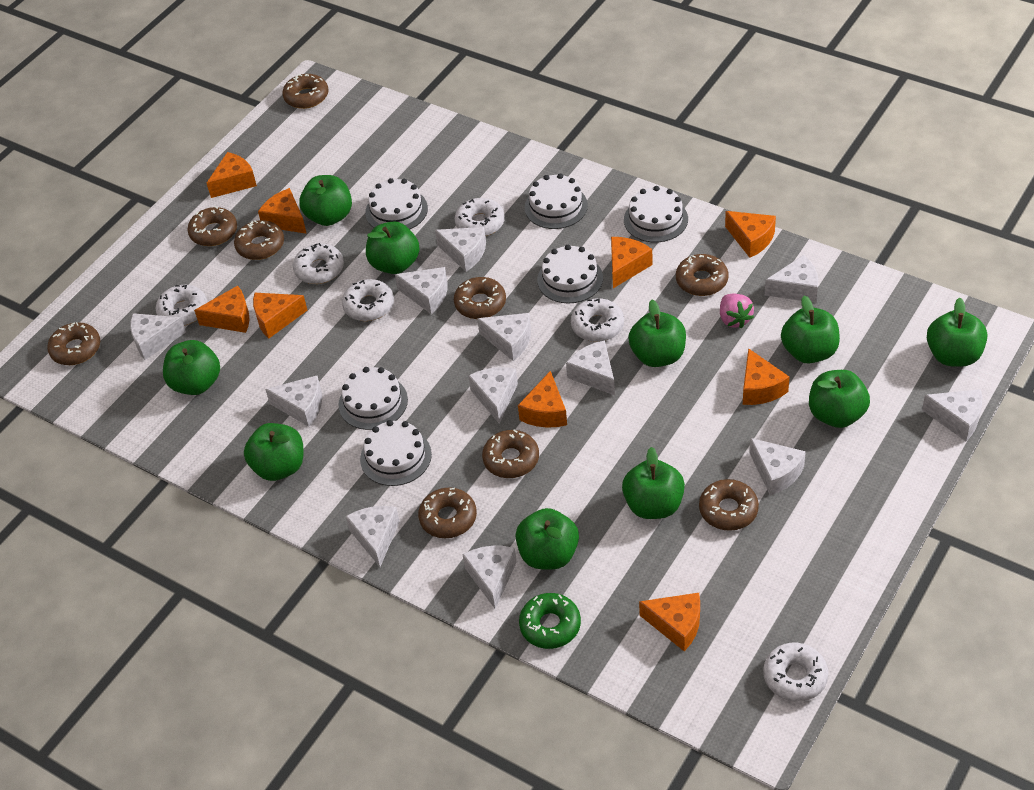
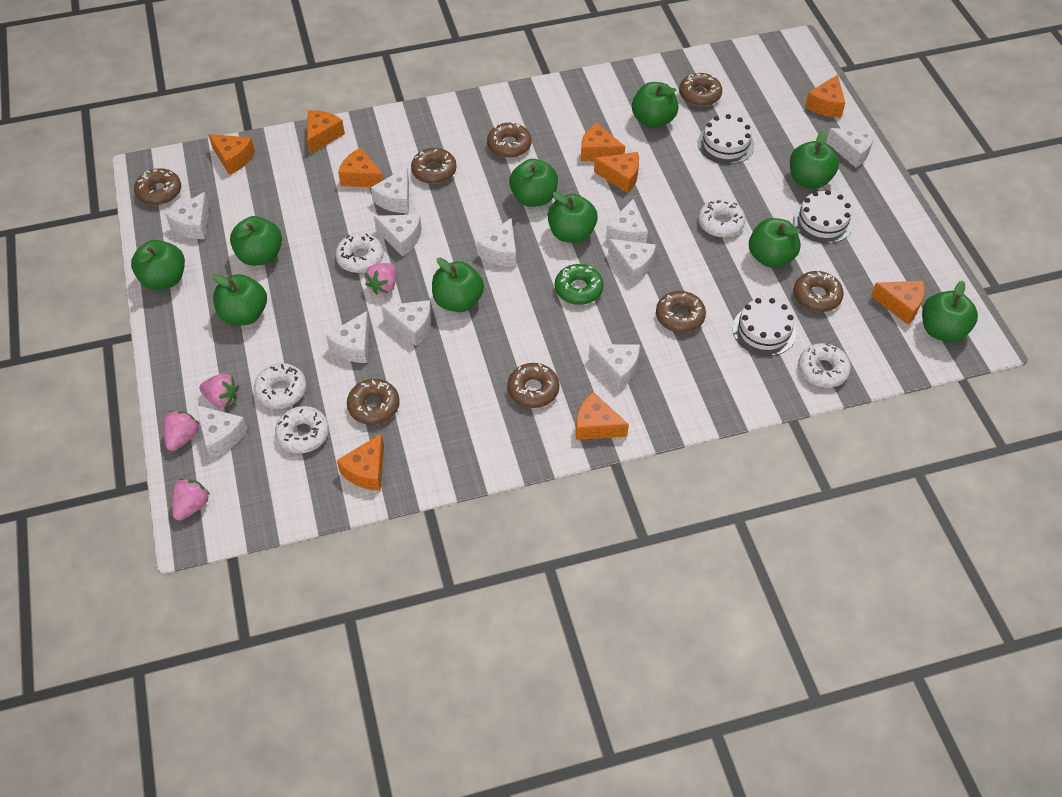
brown donut: [47,322,100,365] [187,206,237,246] [234,220,284,260] [282,74,328,109] [418,487,477,538] [454,277,506,319] [482,429,539,478] [676,254,728,296] [699,479,759,531] = 9 -> [134,168,181,205] [347,379,400,425] [411,148,457,184] [487,122,532,158] [507,363,560,408] [656,291,706,333] [679,73,722,106] [794,271,844,312] = 8
pink strawberry: [720,294,754,328] = 1 -> [163,411,200,451] [172,478,210,521] [200,374,239,408] [365,263,396,295] = 4
white cake: [338,367,408,430] [360,420,432,486] [365,178,428,229] [524,174,588,229] [537,245,603,303] [624,186,688,242] = 6 -> [698,114,754,164] [732,298,797,356] [793,190,853,244] = 3
white cheese: [130,313,186,360] [265,376,322,427] [346,506,400,567] [395,267,448,314] [435,227,486,272] [462,546,517,609] [468,367,518,424] [477,313,531,361] [566,340,615,395] [749,438,806,496] [765,255,818,303] [922,389,982,441] = 12 -> [165,192,209,239] [196,405,248,458] [326,311,370,363] [371,167,409,213] [374,215,422,256] [381,300,432,346] [477,218,516,266] [589,344,640,390] [606,199,648,243] [608,239,656,284] [826,128,874,168] = 11
white donut: [155,285,207,326] [293,243,344,284] [342,279,394,321] [455,198,505,236] [571,298,624,342] [763,643,828,702] = 6 -> [254,363,306,409] [275,406,329,454] [335,233,384,273] [698,199,745,237] [798,343,851,388] = 5

